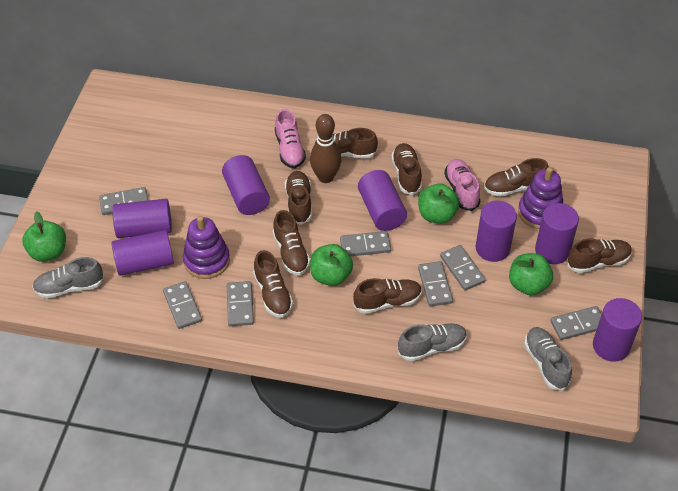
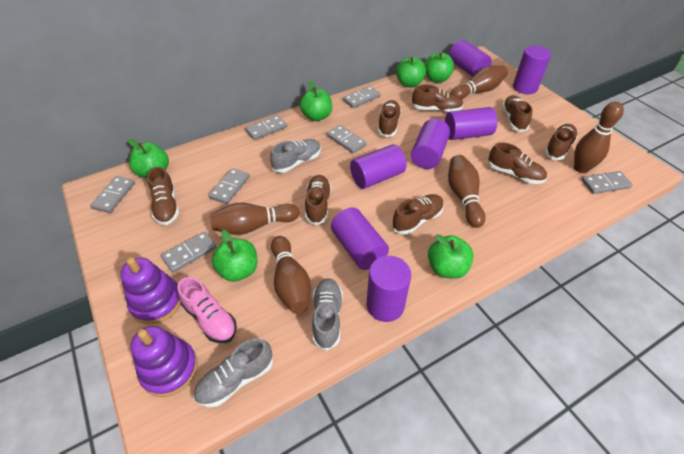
brown bowling pin: [310,114,342,183] = 1 -> [210,203,299,235] [271,236,311,314] [448,155,486,228] [450,66,508,100] [574,101,624,173] = 5
green apple: [22,211,66,262] [310,244,353,286] [418,183,459,224] [509,253,553,295] = 4 -> [128,139,169,178] [212,230,257,282] [300,81,332,121] [396,57,426,87] [425,52,454,83] [428,234,473,279] = 6
pink shoe: [275,109,306,168] [444,159,480,211] = 2 -> [178,277,237,343] = 1

